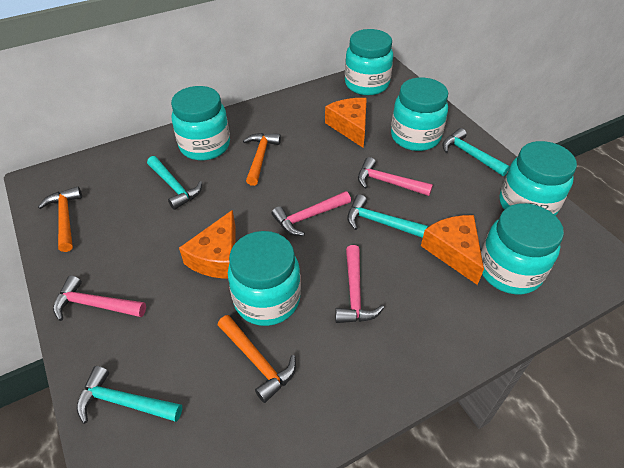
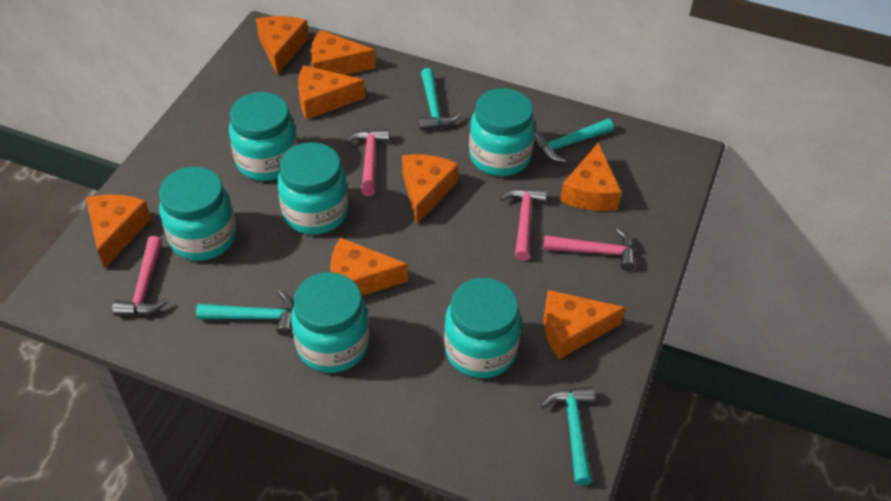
orange cheese: [179,210,235,279] [325,98,367,148] [421,215,484,285] = 3 -> [86,194,151,269] [256,16,309,75] [298,65,365,120] [311,30,376,75] [330,237,408,296] [402,154,459,224] [543,290,626,359] [560,143,622,211] = 8
orange hammer: [38,187,82,252] [218,315,296,403] [243,133,281,186] = 3 -> none = 0

